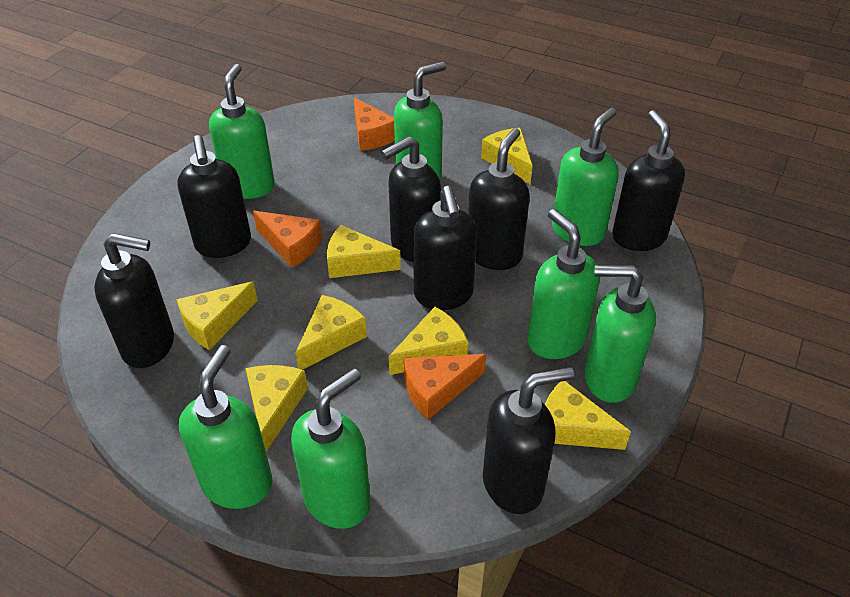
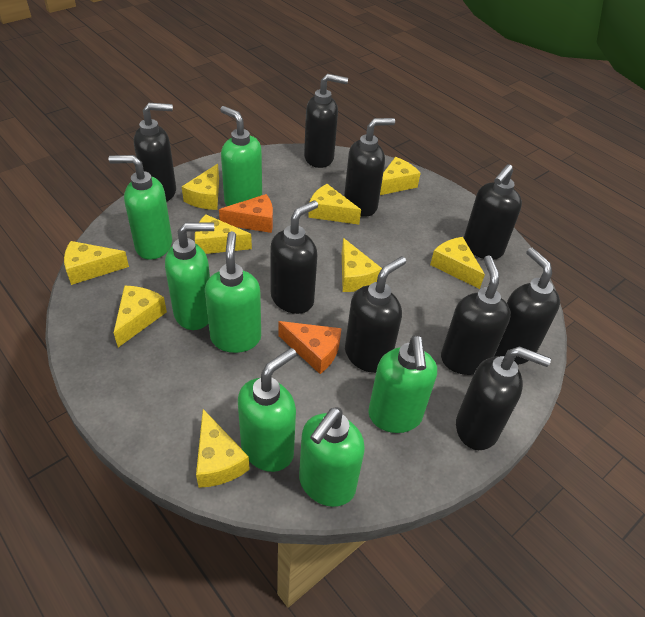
black soap dispenser: [94,233,174,368] [177,135,251,258] [381,136,441,262] [413,186,477,310] [468,128,530,270] [483,367,574,514] [612,110,685,251] = 7 -> [134,103,176,201] [270,200,318,314] [304,74,348,168] [344,118,395,217] [345,256,406,373] [441,256,511,375] [456,346,551,450] [464,164,522,260] [494,248,560,365] = 9
orange cheese: [253,211,322,268] [354,97,395,151] [404,354,486,420] = 3 -> [219,194,273,233] [278,321,342,374] = 2
yellow cheese: [176,281,258,350] [245,365,308,452] [295,295,367,370] [327,225,401,278] [389,307,468,375] [481,128,533,184] [545,381,631,450] = 7 -> [64,241,129,285] [114,285,167,347] [182,164,219,210] [195,214,252,254] [196,409,250,488] [308,184,361,225] [342,238,382,292] [380,157,421,195] [430,237,485,289] = 9

